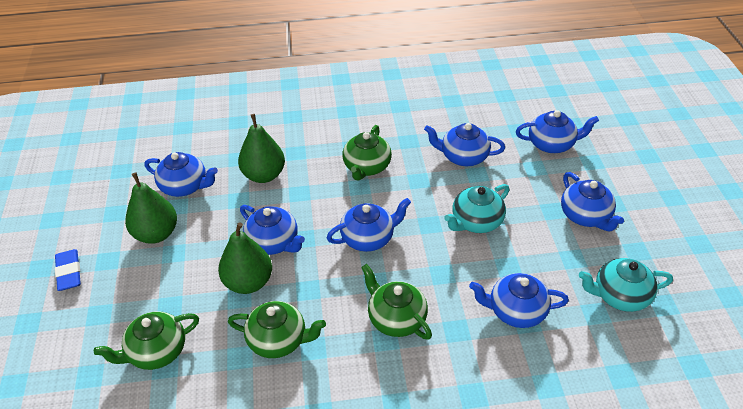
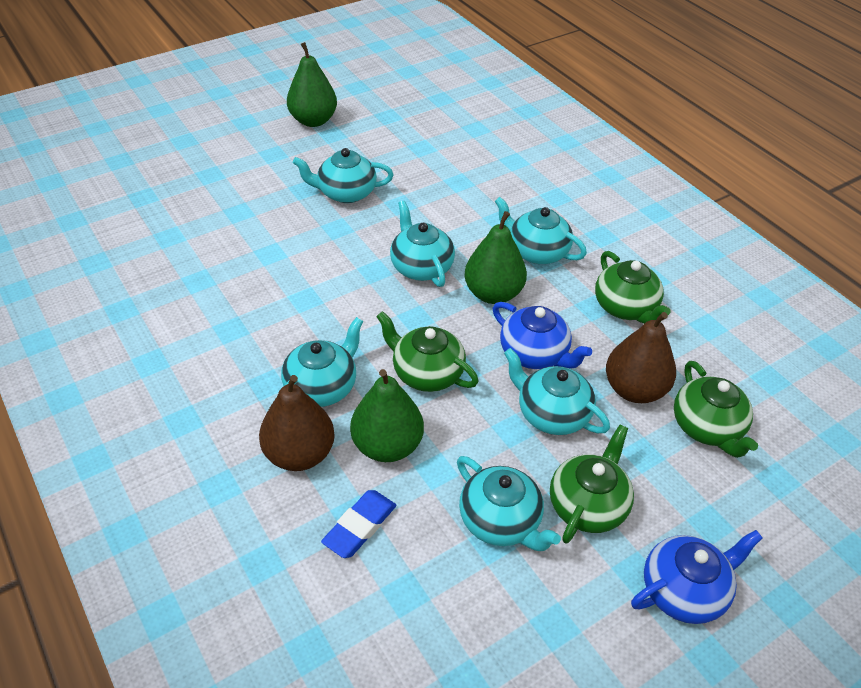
blue teapot: [144,152,218,197] [240,205,305,255] [327,198,411,252] [424,123,505,166] [469,273,569,328] [516,110,599,153] [561,172,624,231] = 7 -> [493,302,592,369] [631,530,763,624] = 2
brown pear: none = 0 -> [259,375,335,471] [606,312,676,403] = 2
turquoise teapot: [444,184,509,233] [579,258,673,312] = 2 -> [281,317,363,407] [293,148,394,203] [390,201,455,287] [457,456,561,551] [494,197,587,264] [504,348,610,435] = 6

